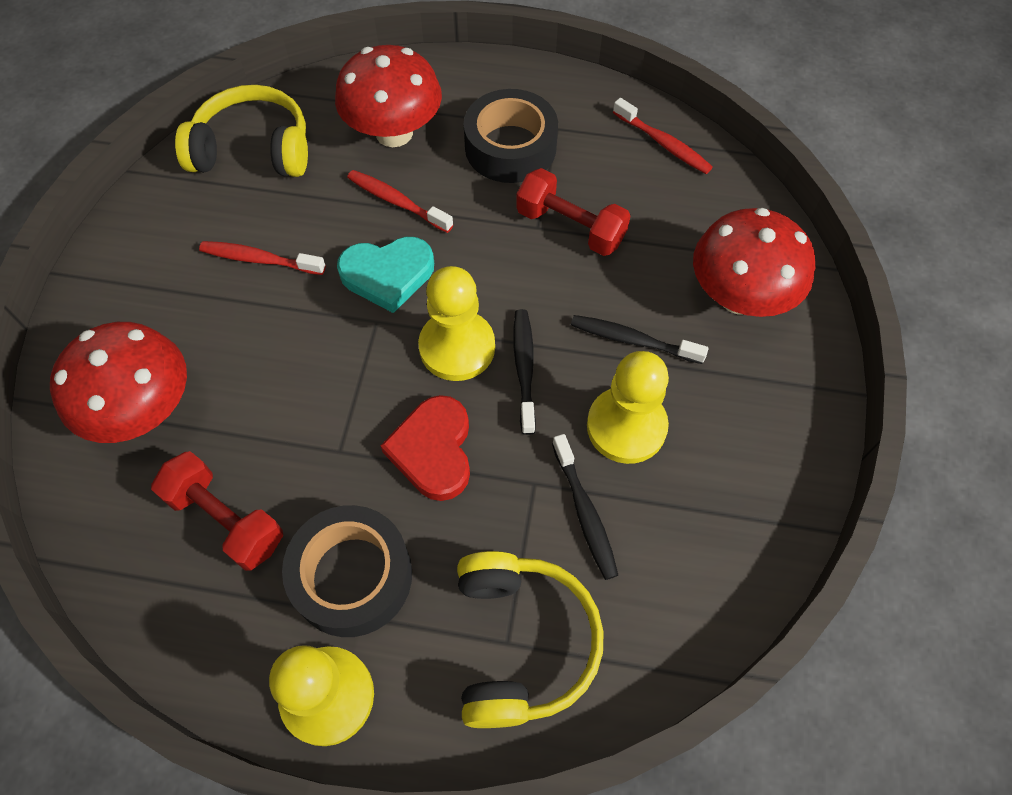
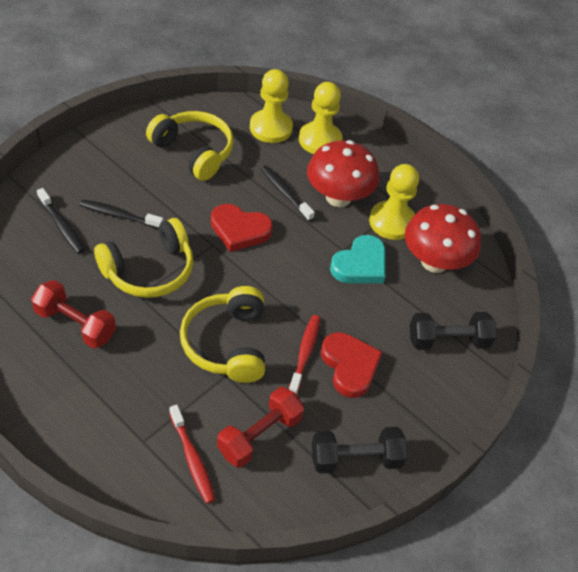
black dumbbell: none = 0 -> [312,427,407,474] [410,312,496,350] = 2
black tape: [282,505,412,637] [464,89,558,183] = 2 -> none = 0
red heart: [380,395,470,501] = 1 -> [211,204,273,252] [321,332,383,398] = 2
red mushroom: [50,322,187,443] [335,45,442,147] [693,208,815,317] = 3 -> [307,140,379,207] [405,204,481,273] = 2
red toothbrush: [199,241,326,275] [347,170,453,233] [613,98,713,174] = 3 -> [169,405,215,504] [289,315,320,395] = 2
yellow headphones: [175,85,308,177] [457,551,604,728] = 2 -> [94,218,193,298] [146,111,234,181] [180,286,265,383] = 3

